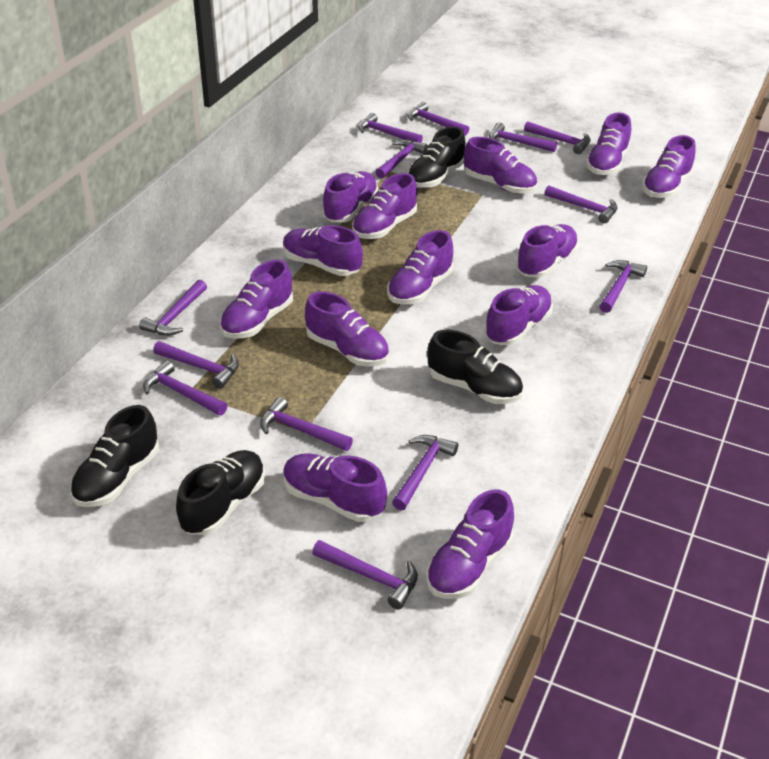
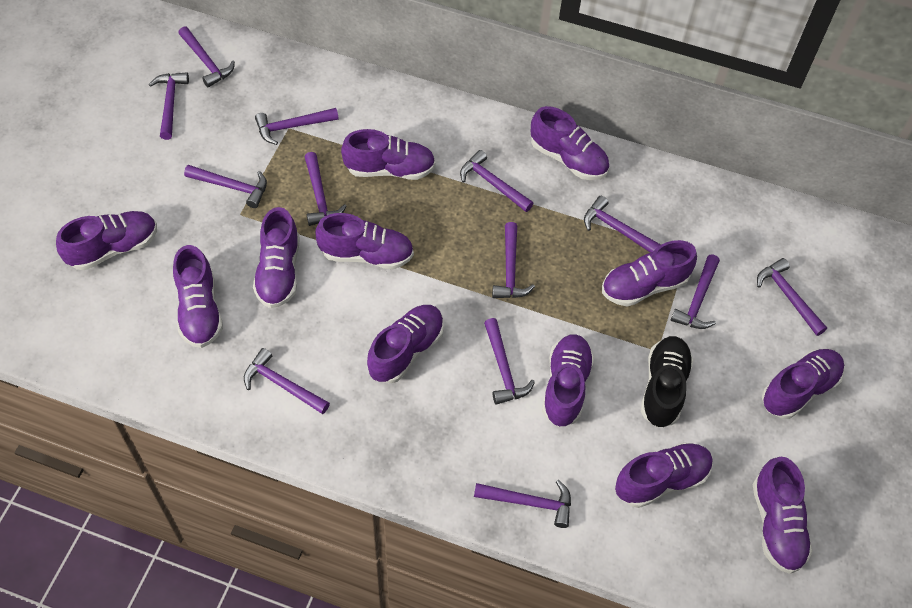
black shoe: [70,405,159,507] [176,450,265,535] [408,127,465,188] [427,330,523,404] = 4 -> [641,336,694,427] = 1
purple shoe: [220,260,293,339] [283,225,363,276] [283,453,387,522] [305,291,389,367] [322,171,378,222] [352,173,417,239] [387,230,453,304] [426,490,514,599] [464,137,537,194] [484,285,553,346] [516,224,579,278] [586,112,631,175] [642,135,696,198] = 13 -> [56,211,157,270] [173,245,223,348] [253,207,300,308] [315,213,414,269] [341,129,436,180] [367,305,444,383] [531,106,609,180] [542,334,594,427] [602,240,697,307] [615,442,713,508] [753,457,813,574] [762,349,844,419] = 12

